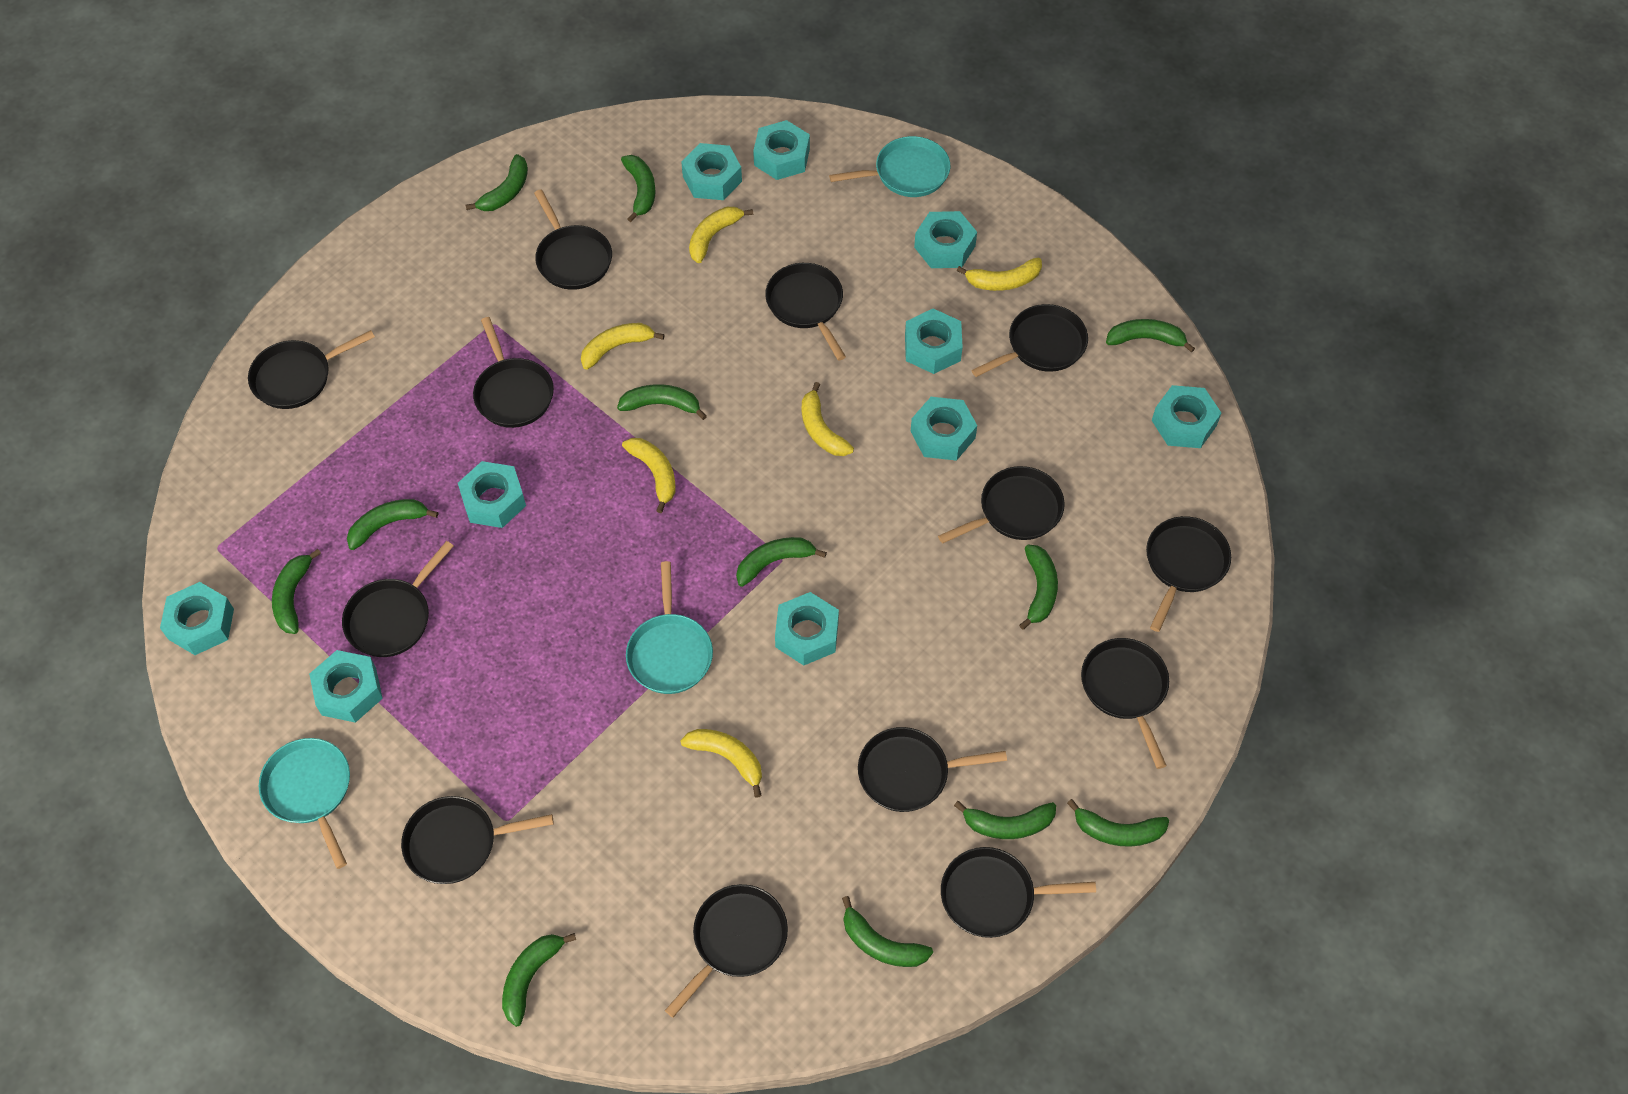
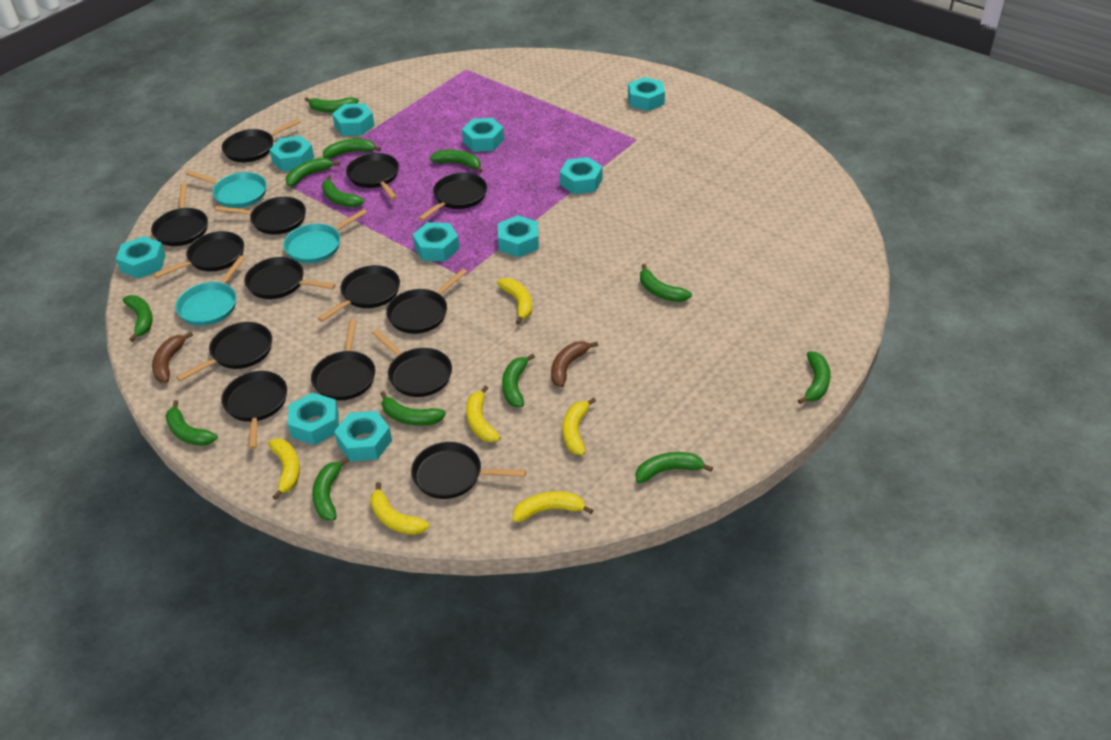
black pan: [248,330,375,409] [342,541,453,657] [401,796,554,884] [473,317,554,428] [534,189,612,290] [665,884,788,1018] [765,263,846,361] [858,727,1007,812] [938,466,1065,544] [941,847,1096,938] [971,304,1088,377] [1081,638,1169,769] [1146,516,1231,632] = 13 -> [151,183,208,246] [153,231,244,278] [176,322,272,382] [215,197,306,235] [221,371,287,449] [222,119,301,162] [244,257,336,299] [311,319,375,401] [317,265,400,322] [346,153,399,200] [372,329,452,397] [386,269,467,334] [411,442,526,499] [419,173,487,221] = 14
brown banana: none = 0 -> [152,332,193,383] [551,341,598,387] = 2
green banana: [272,549,321,634] [347,499,438,550] [465,154,528,211] [502,933,576,1027] [617,384,707,420] [621,155,656,222] [736,537,827,587] [842,896,933,967] [954,801,1056,839] [1019,545,1058,630] [1067,799,1169,847] [1106,319,1195,353] = 12 -> [123,295,153,342] [165,400,218,446] [286,158,340,187] [305,97,359,113] [312,457,349,520] [322,175,364,207] [323,139,381,158] [380,391,446,426] [430,150,483,173] [502,353,535,407] [636,452,713,483] [640,264,692,302] [798,352,831,404] = 13

